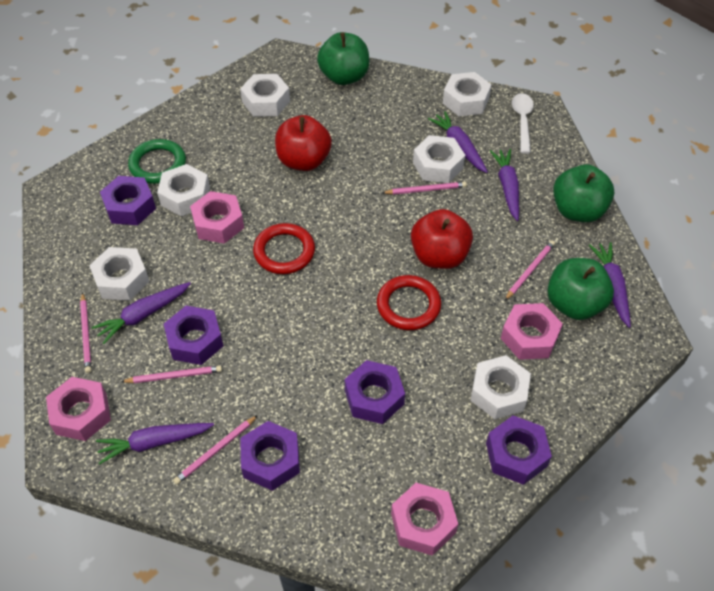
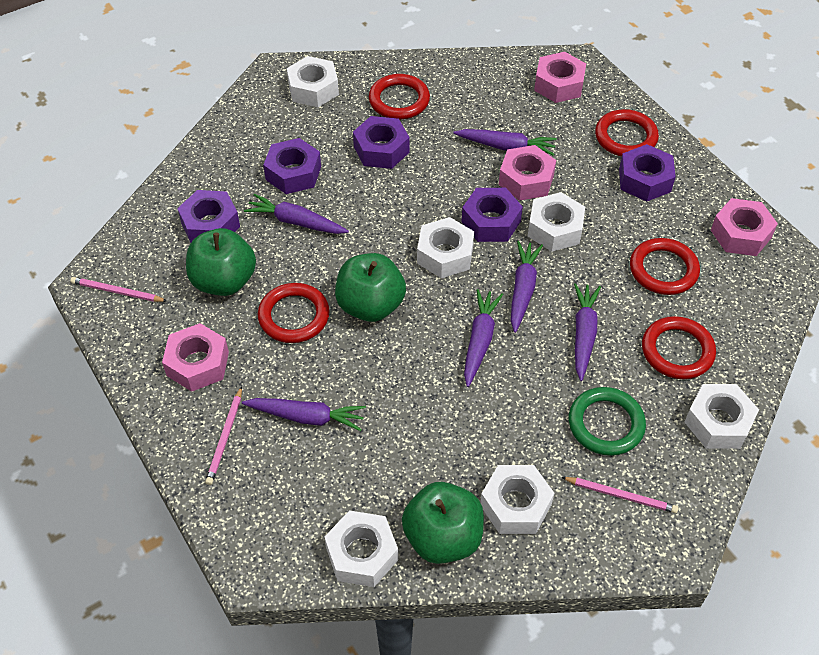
pink pencil: [80,292,91,373] [121,365,222,383] [173,415,258,484] [382,182,467,195] [505,240,555,300] = 5 -> [70,277,167,302] [205,386,242,485] [561,477,678,513] = 3
purple carrot: [92,282,191,344] [96,423,214,464] [428,111,488,173] [490,149,519,221] [589,242,631,328] = 5 -> [242,398,366,431] [244,194,349,234] [453,129,557,156] [464,289,503,387] [511,241,543,333] [574,283,601,381] = 6
red apple: [275,115,332,171] [411,209,473,269] = 2 -> none = 0
red ring: [253,223,315,274] [377,275,441,330] = 2 -> [258,283,330,343] [369,74,430,119] [595,109,659,156] [630,238,700,295] [642,316,716,379] = 5
white spoon: [512,93,534,154] = 1 -> none = 0

